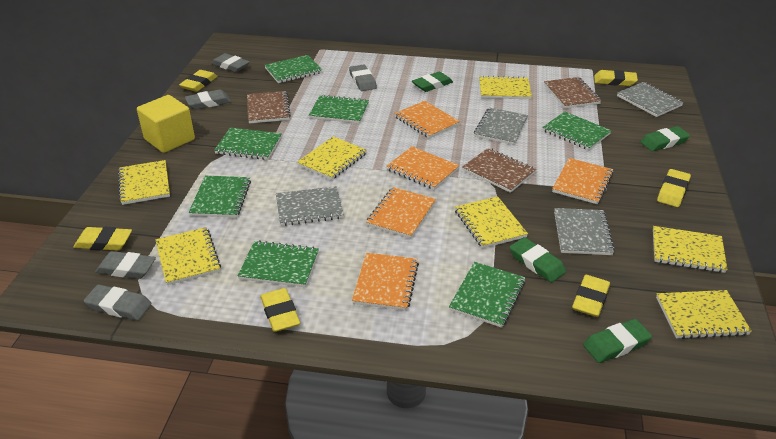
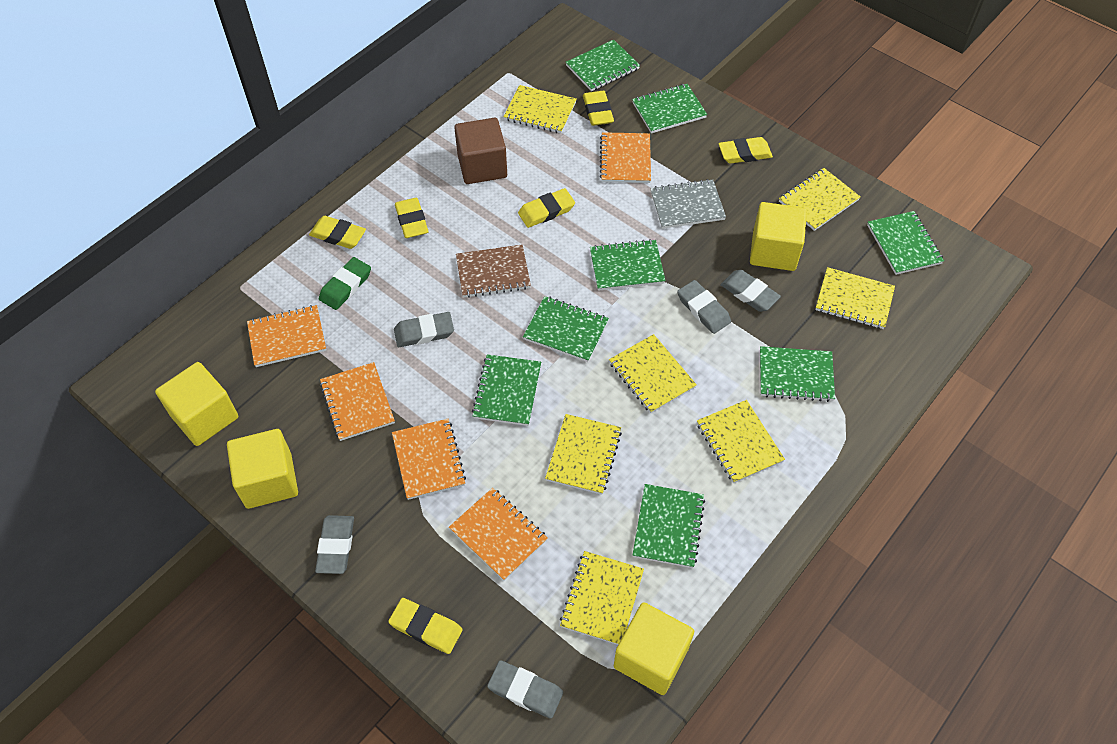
brown cube: none = 0 -> [454,118,507,184] = 1
brown notebook: [247,91,291,123] [462,148,536,193] [544,77,601,109] = 3 -> [456,245,531,298] = 1
green eraser: [412,72,453,92] [510,237,566,283] [583,319,652,363] [640,126,690,151] = 4 -> [319,257,371,310] = 1
green notebook: [189,176,251,218] [214,128,282,160] [238,240,319,287] [264,55,322,83] [309,95,369,124] [449,262,525,328] [542,112,612,150] = 7 -> [472,354,541,426] [523,296,609,362] [566,40,640,91] [590,239,666,291] [632,84,707,133] [633,484,705,568] [760,346,835,402] [867,211,944,275] = 8
grey notebook: [276,186,344,226] [474,107,528,145] [554,208,615,255] [617,82,684,117] = 4 -> [650,179,726,229] = 1
yellow cube: [137,95,195,153] = 1 -> [155,362,238,446] [227,429,298,509] [614,602,694,695] [750,202,807,271] = 4

